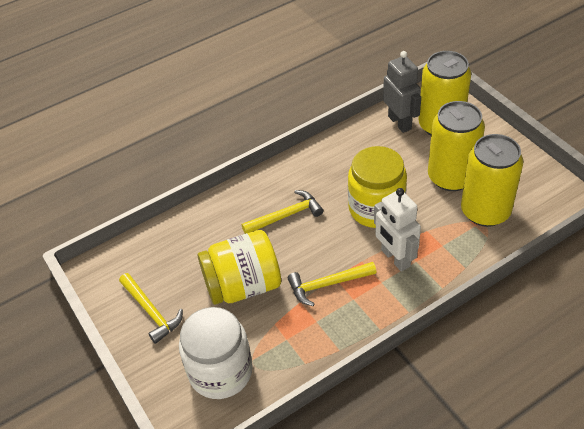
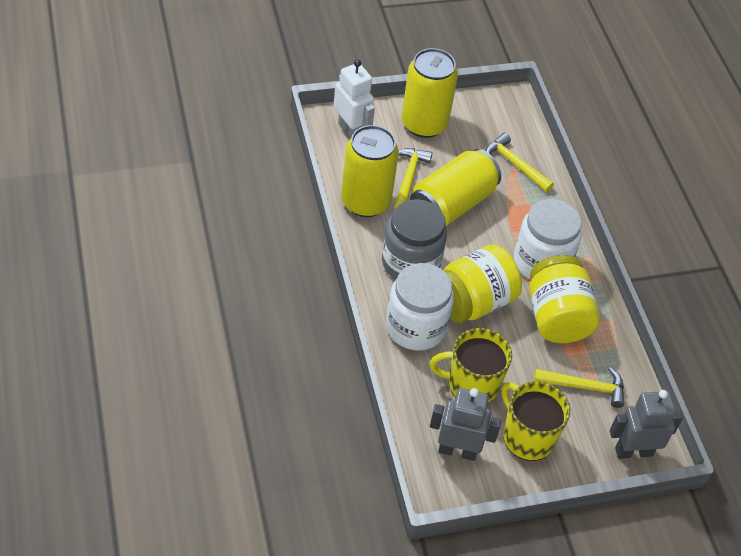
grey jar: none = 0 -> [382,199,447,280] = 1
grey robot: [383,51,421,133] = 1 -> [430,388,501,461] [610,390,683,459] = 2
white jar: [179,307,253,399] = 1 -> [386,263,454,351] [514,199,582,279] = 2
yellow mug: none = 0 -> [430,328,512,403] [502,381,570,461] = 2

